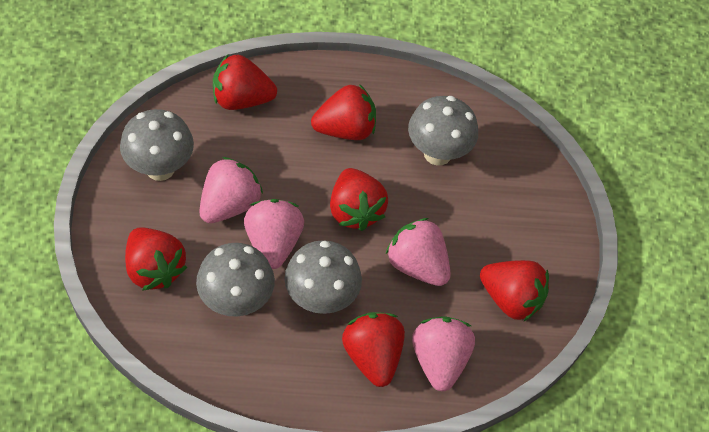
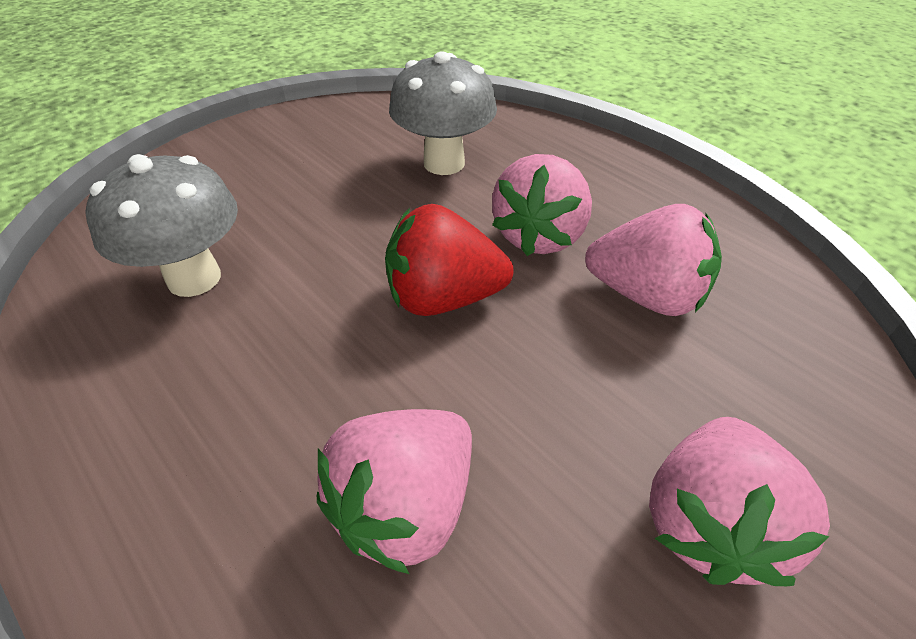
grey mushroom: [120,109,194,181] [196,243,275,316] [285,240,362,314] [408,96,478,166] = 4 -> [85,154,238,297] [389,51,497,175] = 2
red strawberry: [125,228,187,291] [213,55,277,110] [311,84,376,140] [330,168,388,231] [342,312,405,387] [480,260,549,321] = 6 -> [385,204,514,316] = 1

